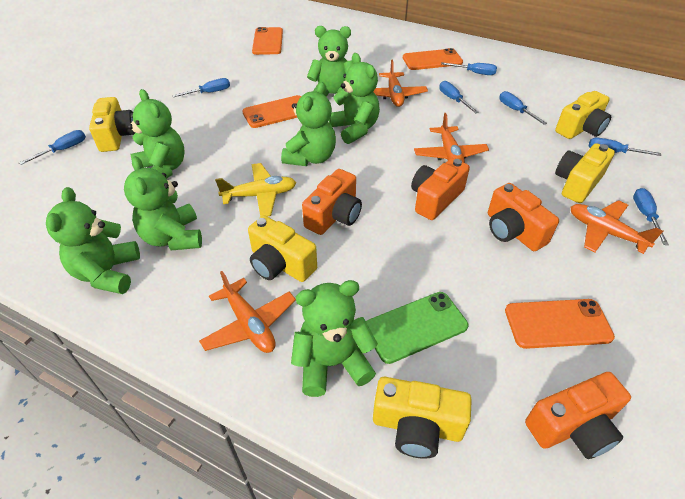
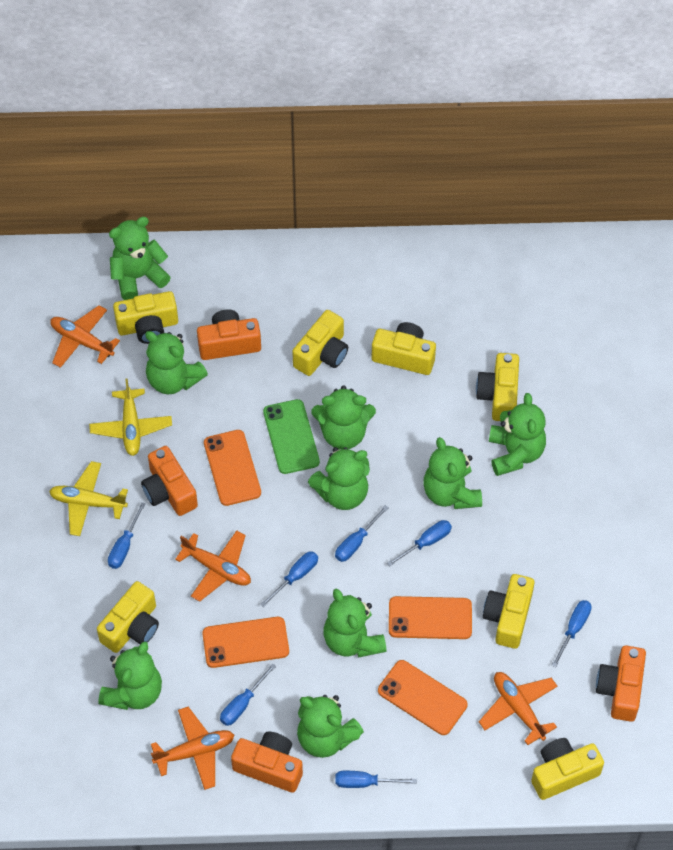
green teddy bear: [46,187,140,294] [124,156,202,250] [127,89,185,179] [281,82,336,166] [291,280,378,397] [307,26,353,104] [329,53,380,144] = 7 -> [98,642,162,710] [109,217,171,300] [145,331,208,394] [297,695,364,758] [308,447,370,510] [312,385,376,450] [323,589,387,658] [423,437,482,509] [489,393,546,476] = 9
yellow camera: [89,97,135,152] [248,215,317,282] [373,377,472,459] [555,91,611,139] [555,143,615,203] = 5 -> [97,581,159,653] [113,291,178,344] [292,310,348,376] [372,322,436,375] [476,353,519,421] [483,574,534,649] [531,738,604,800] = 7
yellow plane: [215,163,296,217] = 1 -> [49,461,128,536] [89,378,172,456] = 2

